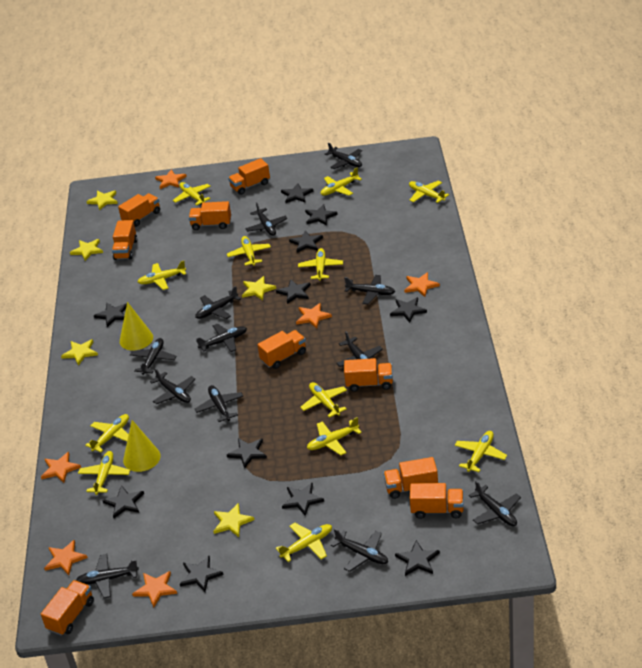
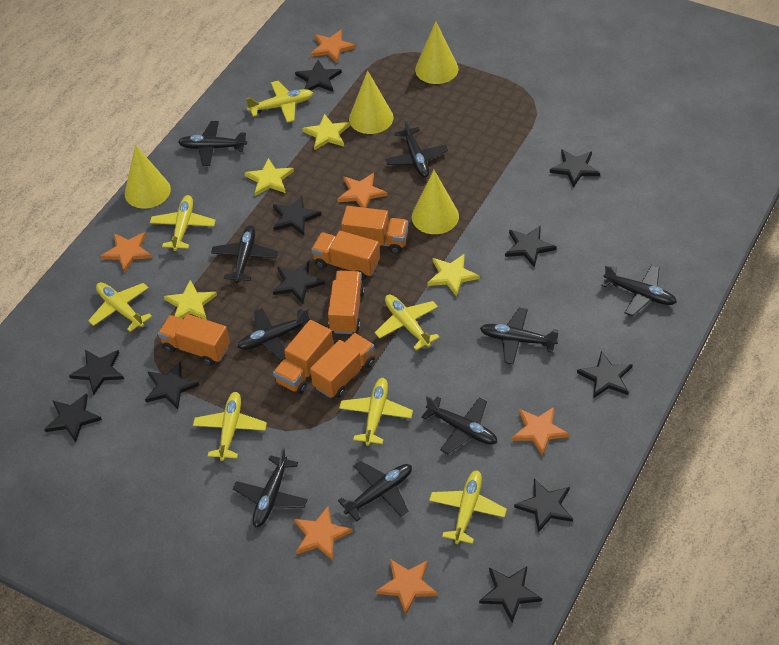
black plane: [76,554,139,598] [130,338,176,375] [150,368,195,404] [195,286,241,319] [195,385,243,422] [196,323,247,352] [245,202,287,236] [324,143,362,169] [331,528,388,572] [336,331,383,367] [344,275,395,304] [469,481,521,526] = 12 -> [178,121,247,166] [211,225,278,283] [233,448,308,528] [237,308,310,361] [338,461,412,521] [385,119,448,177] [421,396,497,454] [480,308,559,364] [601,265,677,316] = 9
orange truck: [41,580,94,636] [112,220,137,260] [118,193,160,227] [189,201,231,230] [228,158,270,195] [257,330,306,369] [344,358,393,392] [383,457,438,499] [410,483,464,519] = 9 -> [158,314,230,366] [273,320,333,394] [310,333,375,398] [311,231,380,280] [328,271,365,334] [341,206,409,254] = 6
yellow cone: [120,302,153,350] [123,420,161,472] = 2 -> [125,145,171,209] [349,71,393,134] [412,170,459,234] [415,21,459,84] = 4
yellow plane: [78,451,130,495] [85,414,129,452] [138,261,186,290] [173,182,211,206] [227,236,271,266] [276,523,332,562] [298,248,343,281] [300,382,347,418] [307,417,362,455] [321,168,362,196] [409,181,449,203] [455,431,507,472] = 12 -> [88,282,152,332] [150,195,216,251] [193,392,267,461] [246,81,313,122] [339,378,413,446] [375,295,440,350] [429,470,507,544] = 7
yellow star: [61,339,98,366] [70,239,103,261] [86,190,118,211] [213,503,254,537] [242,276,276,301] = 5 -> [164,280,217,320] [244,158,294,196] [302,114,350,150] [427,254,480,297] = 4

